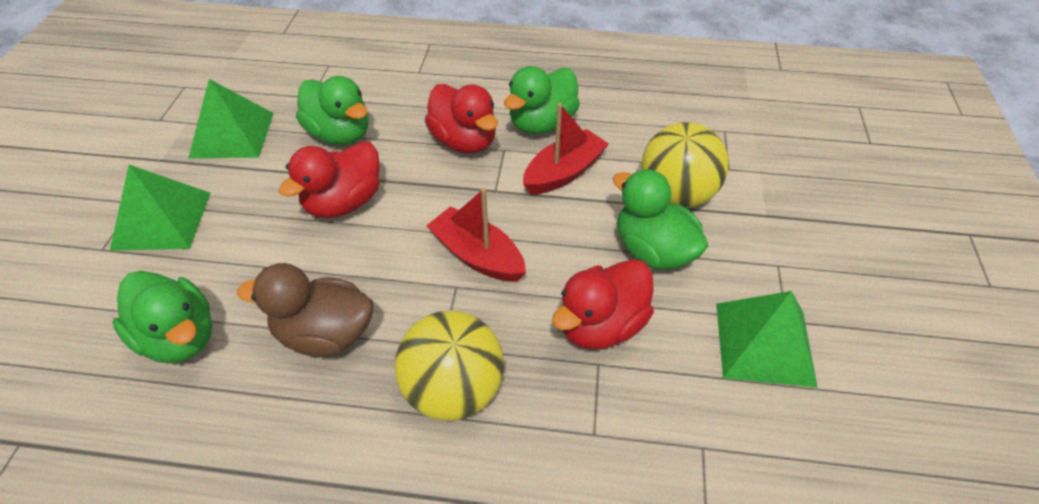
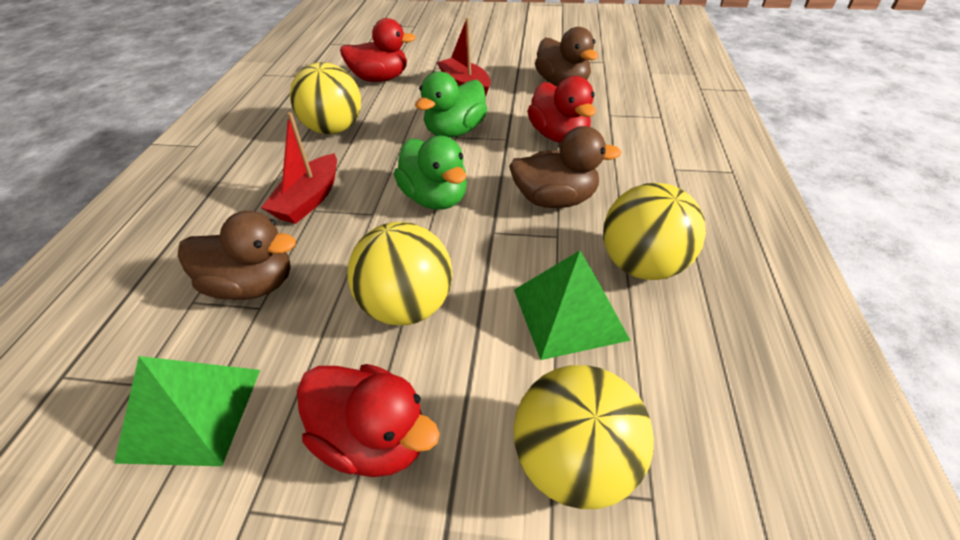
brown duck: [237,263,373,357] = 1 -> [178,211,296,300] [509,126,621,208] [535,27,598,86] = 3
green duck: [112,271,212,363] [296,76,369,145] [504,66,580,134] [613,169,708,270] = 4 -> [394,135,467,210] [415,71,487,138] = 2
green pyramid: [110,165,211,251] [189,79,274,158] [716,291,818,388] = 3 -> [114,356,260,466] [514,251,631,360] = 2
yellow ball: [394,310,504,421] [641,122,729,208] = 2 -> [290,62,361,134] [348,222,453,325] [514,365,654,509] [603,183,706,280] = 4

